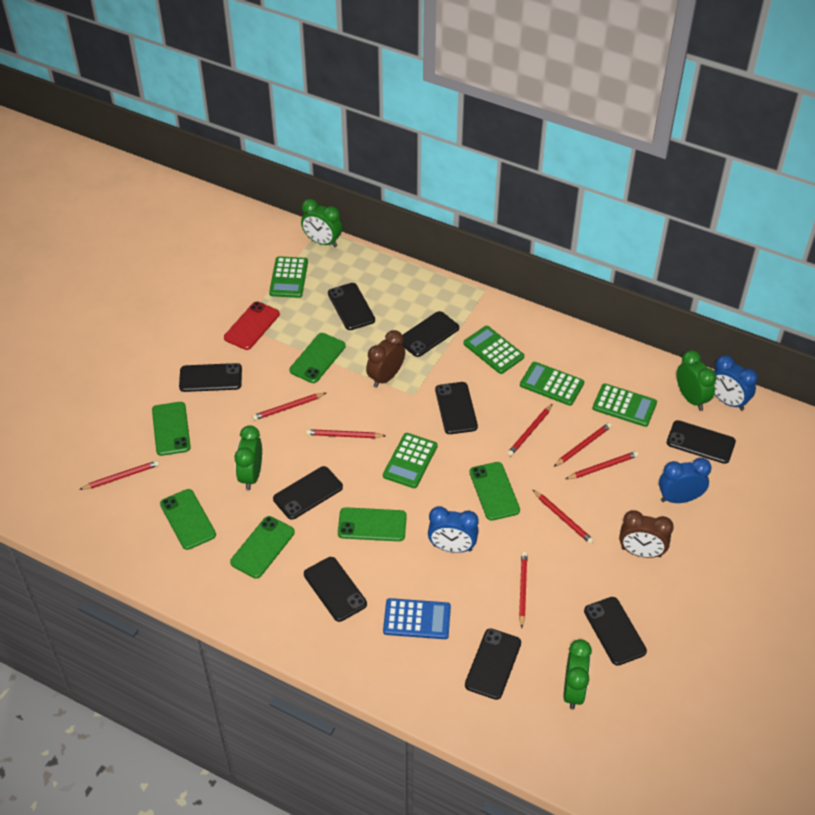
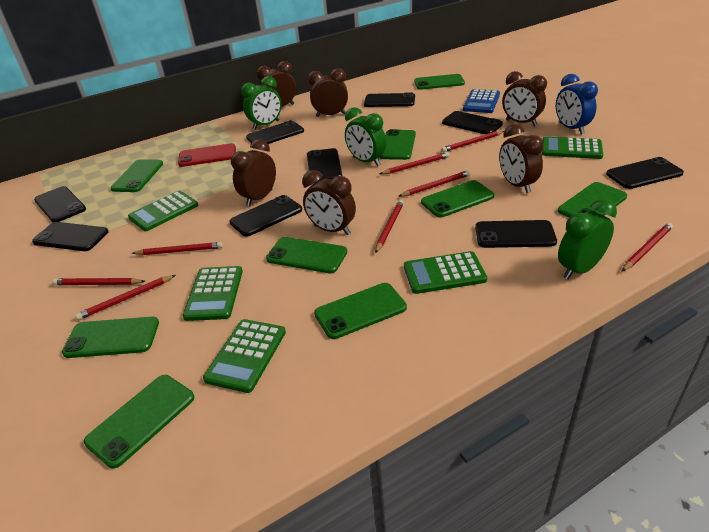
blue clock: [428,507,479,553] [659,458,712,503] [714,355,758,411] = 3 -> [556,74,598,134] = 1
brown clock: [366,330,405,388] [619,510,674,558] = 2 -> [231,139,276,207] [257,61,296,107] [302,170,356,235] [308,68,348,117] [499,124,544,193] [502,71,547,126] = 6
green clock: [234,425,262,490] [301,199,342,247] [563,639,592,709] [676,350,717,411] = 4 -> [241,76,282,130] [345,107,386,166] [558,199,617,279] = 3
green phone: [152,402,191,456] [160,489,216,550] [230,516,295,579] [290,333,346,383] [338,507,407,541] [470,462,520,521] = 6 -> [62,317,159,358] [84,375,194,468] [110,159,163,192] [266,237,347,273] [314,283,407,339] [380,129,416,160] [414,74,465,90] [421,180,494,217] [558,182,627,218] = 9

